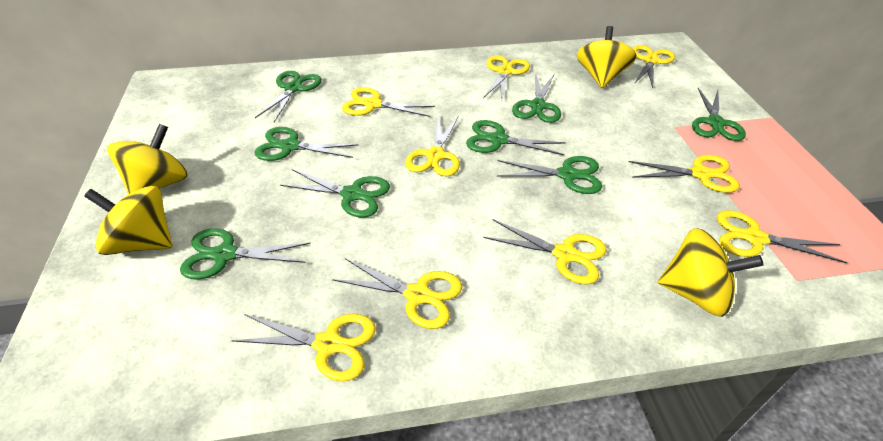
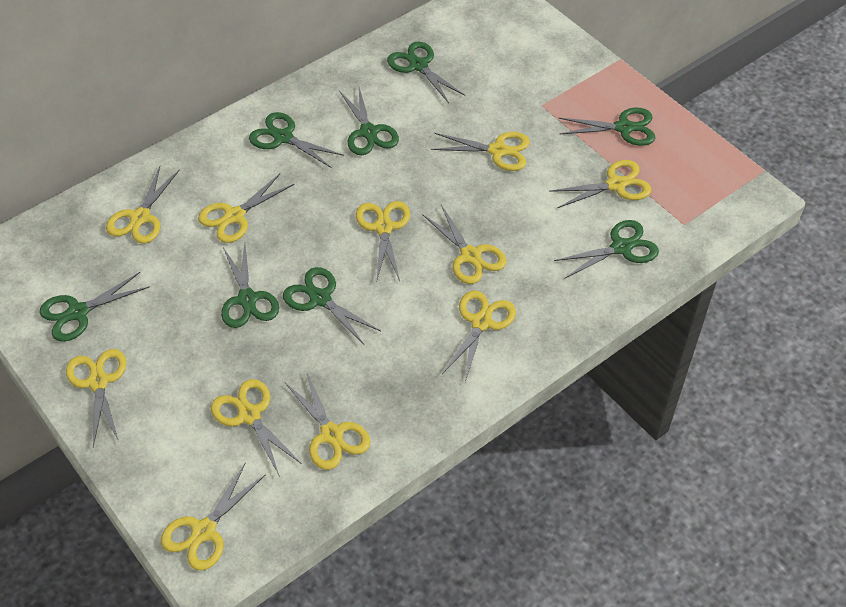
yellow scissors: [231,314,376,382] [332,258,462,329] [342,87,435,117] [405,115,460,177] [483,55,530,100] [484,219,607,285] [628,155,740,193] [633,45,675,88] [717,210,848,263] = 9 -> [66,349,127,447] [106,166,180,244] [161,462,266,571] [198,174,294,243] [211,379,302,477] [284,371,370,470] [356,201,410,281] [422,205,507,284] [431,132,530,171] [442,291,516,382] [549,160,651,208] = 11
yellow spinning top: [84,186,172,255] [107,124,188,194] [577,26,637,88] [658,228,764,317] = 4 -> none = 0

